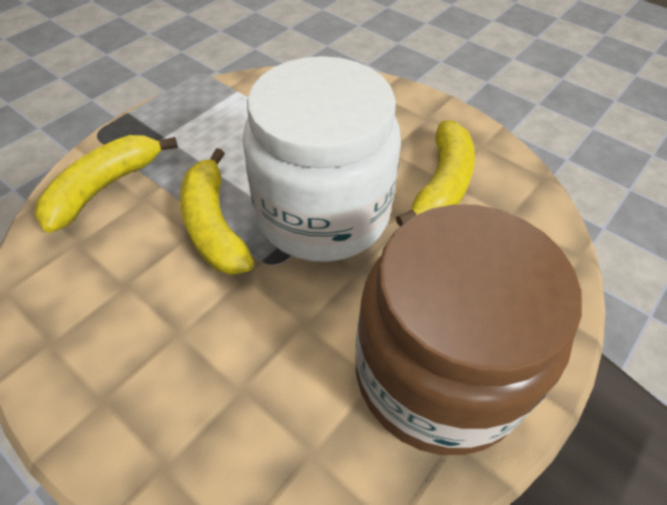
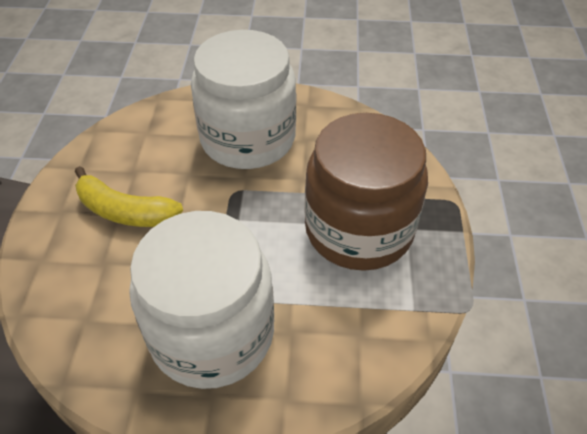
white jar: [242,56,401,262] = 1 -> [129,211,274,389] [191,30,296,169] = 2
yellow banana: [35,135,178,233] [180,148,254,275] [396,121,475,227] = 3 -> [75,166,183,227] = 1

